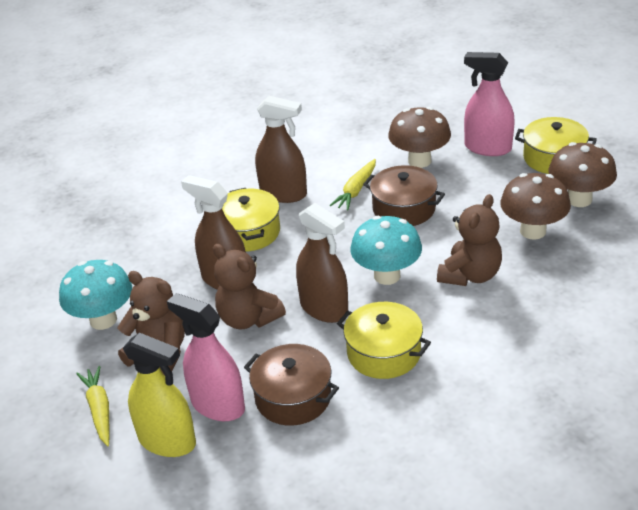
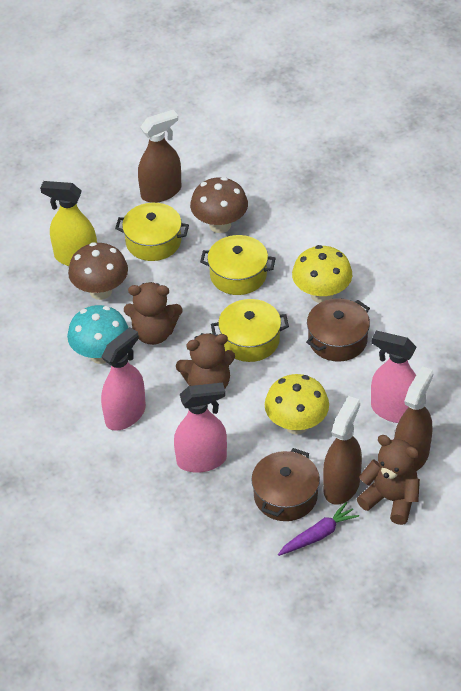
brown mushroom: [388,107,451,168] [500,173,571,240] [548,142,617,207] = 3 -> [68,242,128,300] [190,177,248,233] = 2
pink spray bottle: [167,293,245,421] [464,52,515,156] = 2 -> [101,327,146,431] [174,383,227,473] [371,331,417,423] = 3
purple carrot: none = 0 -> [278,502,359,556] = 1
turquoise mushroom: [59,260,132,330] [350,216,422,285] = 2 -> [67,305,129,364] = 1
yellow carrot: [76,366,110,446] [330,159,376,210] = 2 -> none = 0
yellow mushroom: none = 0 -> [265,374,329,435] [292,245,352,303] = 2

